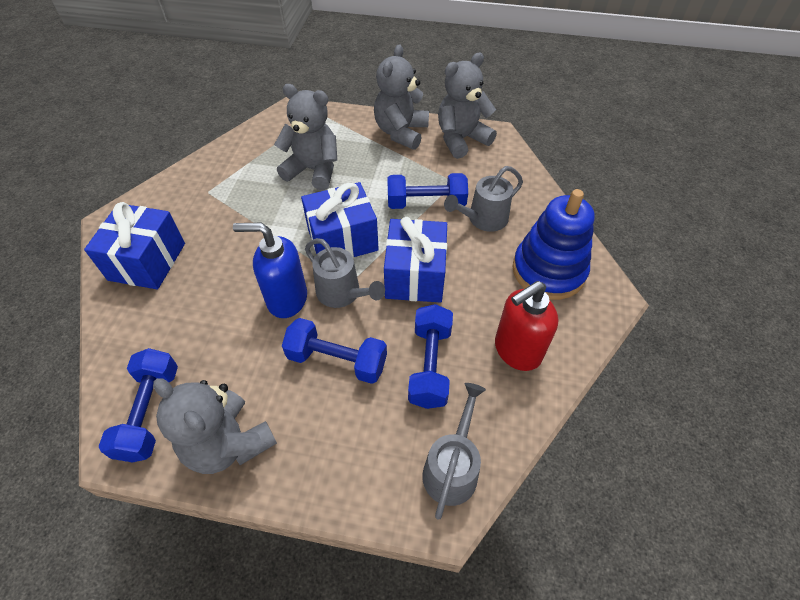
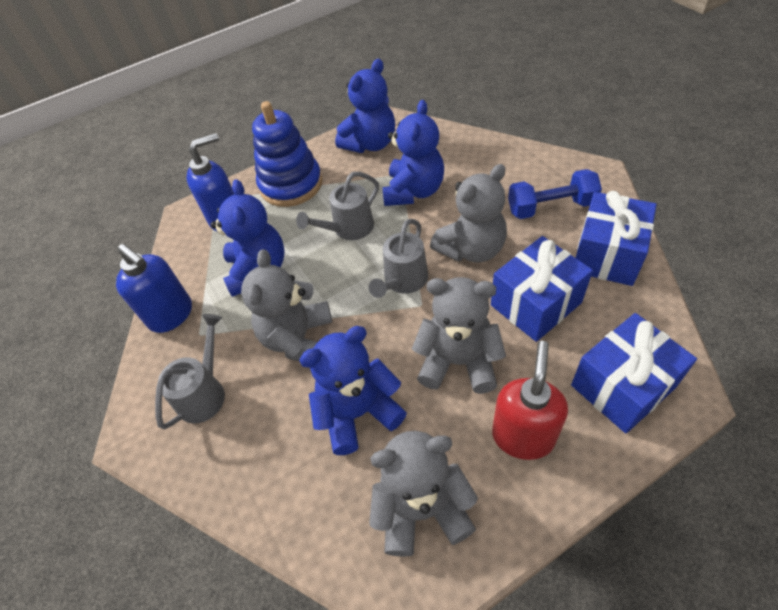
blue dumbbell: [98,348,178,462] [282,318,387,384] [387,173,468,209] [408,304,453,409] = 4 -> [508,169,602,219] = 1
blue soap dispenser: [233,223,307,318] = 1 -> [116,244,192,333] [186,133,235,233] = 2
blue teddy bear: none = 0 -> [210,179,285,297] [299,326,407,455] [335,59,395,153] [383,100,444,206] = 4

